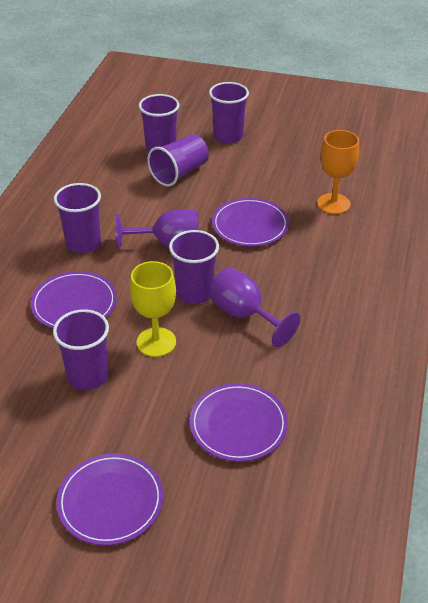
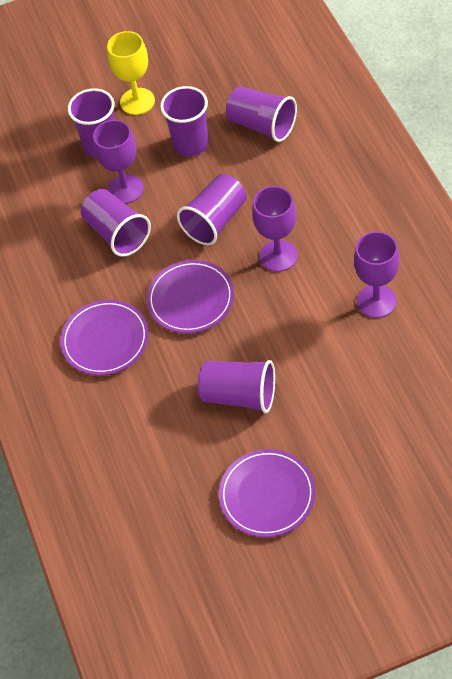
orange goblet: [317,130,359,214] = 1 -> none = 0
purple goblet: [115,209,199,249] [209,268,300,347] = 2 -> [93,120,144,204] [252,186,298,272] [354,231,400,318] = 3
purple plate: [30,271,117,328] [56,453,163,546] [190,383,288,462] [212,198,289,247] = 4 -> [60,300,149,375] [147,260,234,333] [219,449,315,537] = 3

